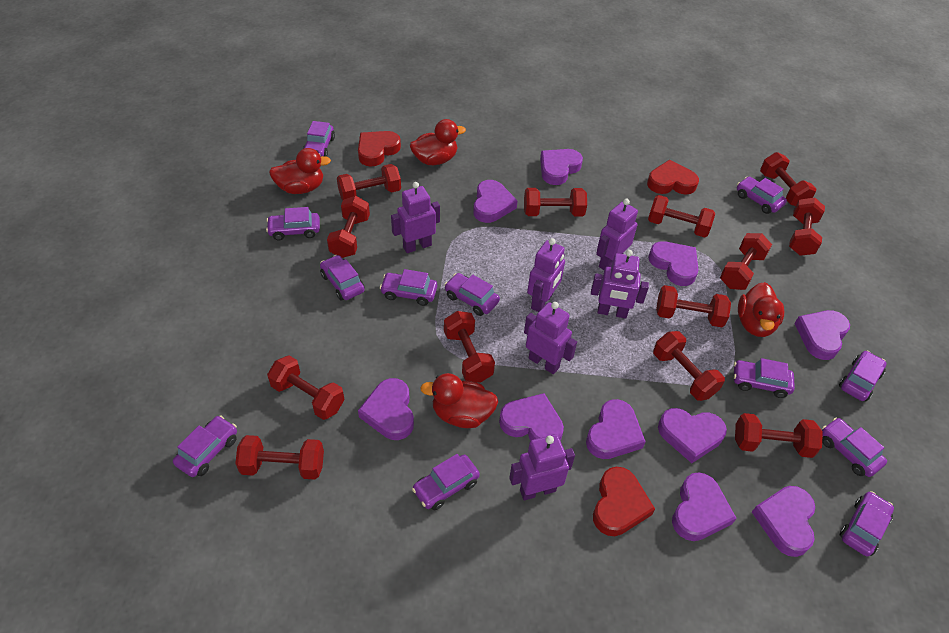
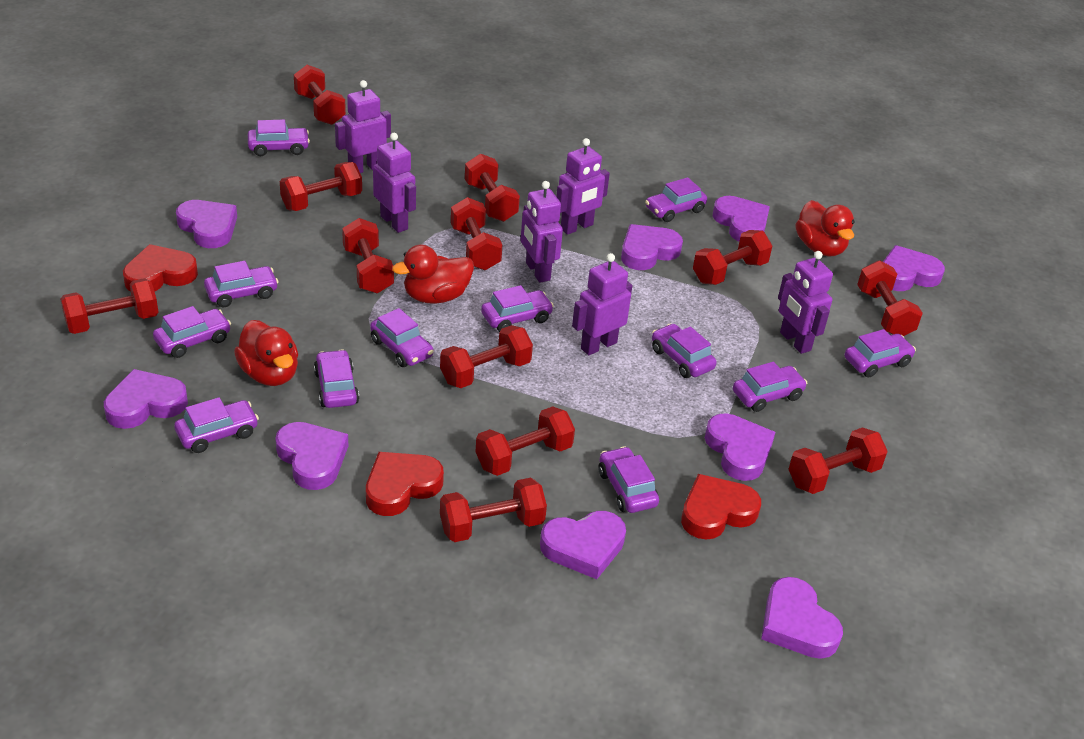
purple heart: [358,378,414,440] [473,180,518,223] [499,393,564,441] [540,149,583,185] [586,399,646,459] [648,241,699,286] [658,408,727,463] [672,472,737,541] [752,486,815,557] [794,310,850,360] = 10 -> [104,369,188,429] [176,200,237,248] [275,422,348,490] [540,511,626,579] [621,224,683,270] [705,413,775,481] [713,196,770,241] [761,577,843,659] [883,245,945,291] = 9
red duck: [269,148,331,194] [410,119,466,165] [420,373,498,428] [738,282,784,337] = 4 -> [234,320,298,386] [392,244,474,303] [796,200,855,256] = 3
red dumbbell: [235,435,324,480] [267,355,344,420] [327,196,370,258] [337,164,401,200] [444,311,495,383] [524,188,587,216] [648,195,715,237] [653,331,725,401] [656,285,731,327] [720,233,772,290] [735,413,823,458] [760,152,816,206] [789,198,825,256] = 13 -> [60,278,159,334] [280,162,362,211] [294,65,346,125] [342,218,394,293] [440,325,533,388] [440,478,547,542] [451,197,502,270] [465,153,520,222] [475,406,575,476] [693,230,772,285] [788,428,888,494] [857,260,923,336] = 12

